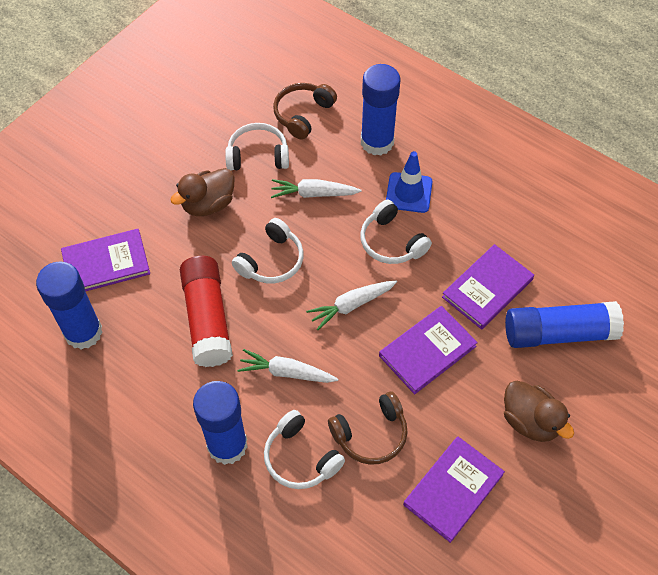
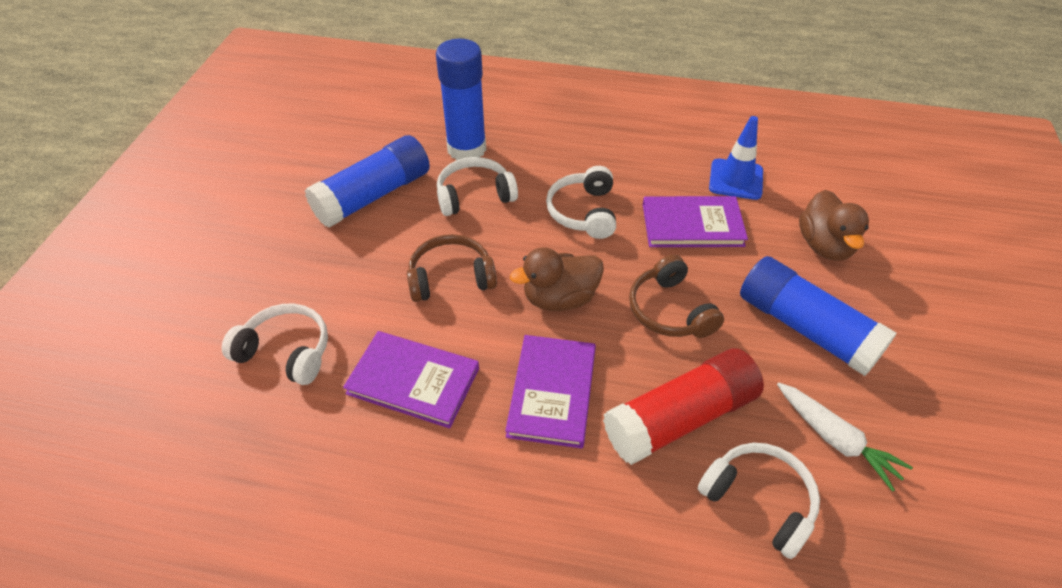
blue glue stick: [36,262,103,350] [193,381,248,465] [361,64,401,156] [505,301,624,348] = 4 -> [305,135,430,228] [436,39,486,160] [740,256,897,376] = 3
purple book: [61,229,150,291] [379,306,478,394] [403,437,505,543] [442,244,534,329] = 4 -> [343,331,479,428] [505,335,596,449] [643,196,748,247] = 3
white carrot: [237,349,338,383] [271,179,362,198] [306,281,397,330] = 3 -> [777,383,913,492] = 1

